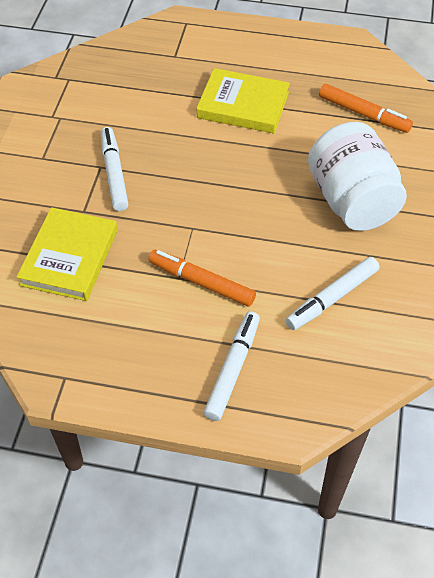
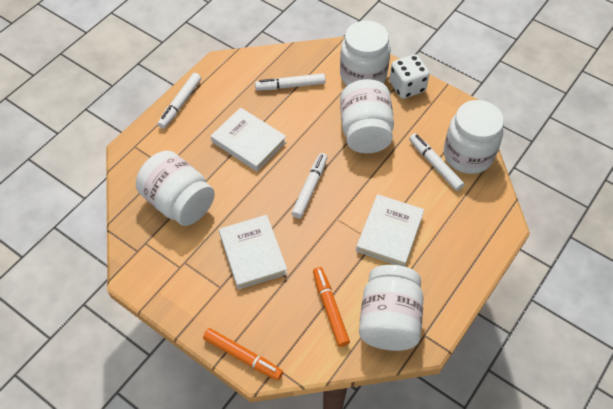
white book: none = 0 -> [211,108,286,172] [219,215,287,289] [356,194,424,267] = 3
white dice: none = 0 -> [389,54,430,99] = 1
white jar: [308,122,407,231] = 1 -> [136,151,215,226] [340,21,391,86] [340,79,394,153] [359,265,424,351] [444,100,504,174] = 5
white marker: [101,127,128,211] [204,311,260,421] [286,257,379,330] = 3 -> [157,73,201,129] [255,73,326,90] [292,153,328,219] [409,133,464,191] = 4
yellow book: [17,207,118,301] [197,68,290,133] = 2 -> none = 0

